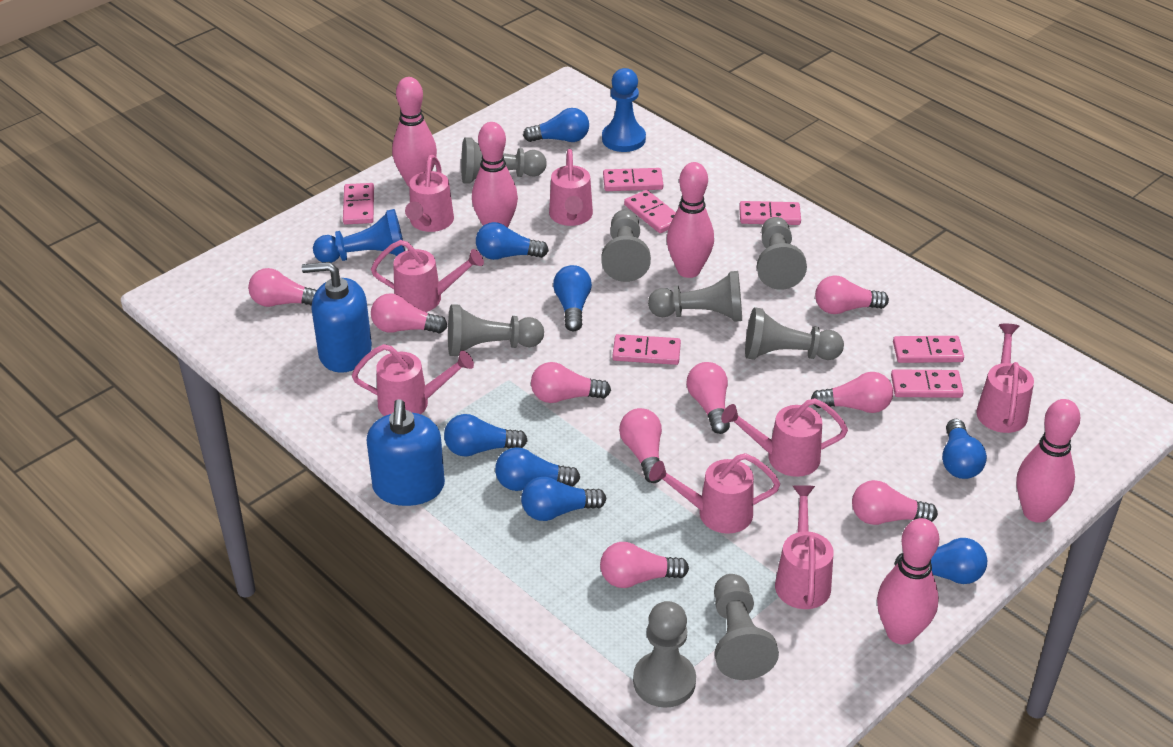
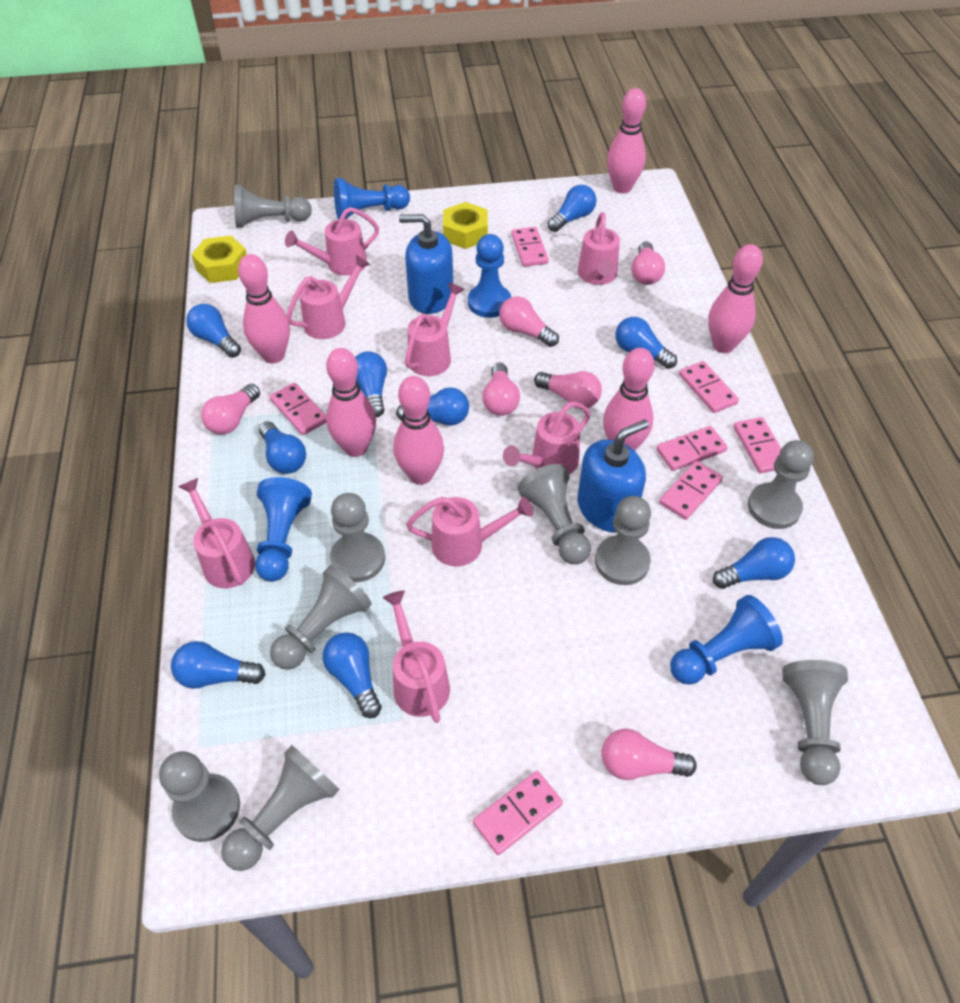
blue light bulb: [444,414,528,457] [476,222,549,260] [495,447,580,491] [521,477,606,521] [523,108,589,142] [553,265,592,331] [894,538,987,584] [942,419,987,479] = 8 -> [171,641,265,689] [186,304,241,358] [259,421,306,474] [322,632,382,718] [355,351,387,417] [396,387,469,426] [548,185,596,232] [615,317,677,369] [713,537,795,589] = 9
blue pawn: [313,209,405,263] [602,68,646,152] = 2 -> [255,477,312,582] [334,178,410,220] [468,234,511,318] [670,595,783,685] = 4
grey pawn: [448,304,544,356] [461,137,547,184] [602,210,651,282] [633,601,696,708] [648,271,742,322] [714,574,779,680] [745,307,844,360] [757,217,807,290] = 8 -> [159,751,240,842] [221,745,340,871] [234,185,312,228] [270,566,372,670] [330,493,385,582] [518,464,591,564] [595,496,651,585] [748,440,814,529] [782,660,848,785] = 9
pink bowling pin: [392,77,437,187] [472,122,518,228] [667,162,714,278] [877,518,939,645] [1017,399,1081,523] = 5 -> [238,254,290,363] [326,348,376,457] [393,376,444,485] [603,348,655,451] [607,88,646,194] [708,244,763,353] = 6
pink light bulb: [248,268,317,307] [371,293,448,334] [531,362,611,403] [600,542,689,588] [619,408,662,483] [687,362,730,434] [811,372,893,413] [815,275,889,314] [852,480,938,525] = 9 -> [201,384,260,435] [482,363,520,416] [499,296,559,347] [534,371,602,408] [601,729,697,780] [631,241,665,285] = 6
yellow nut: none = 0 -> [191,236,247,283] [443,202,488,249] = 2

